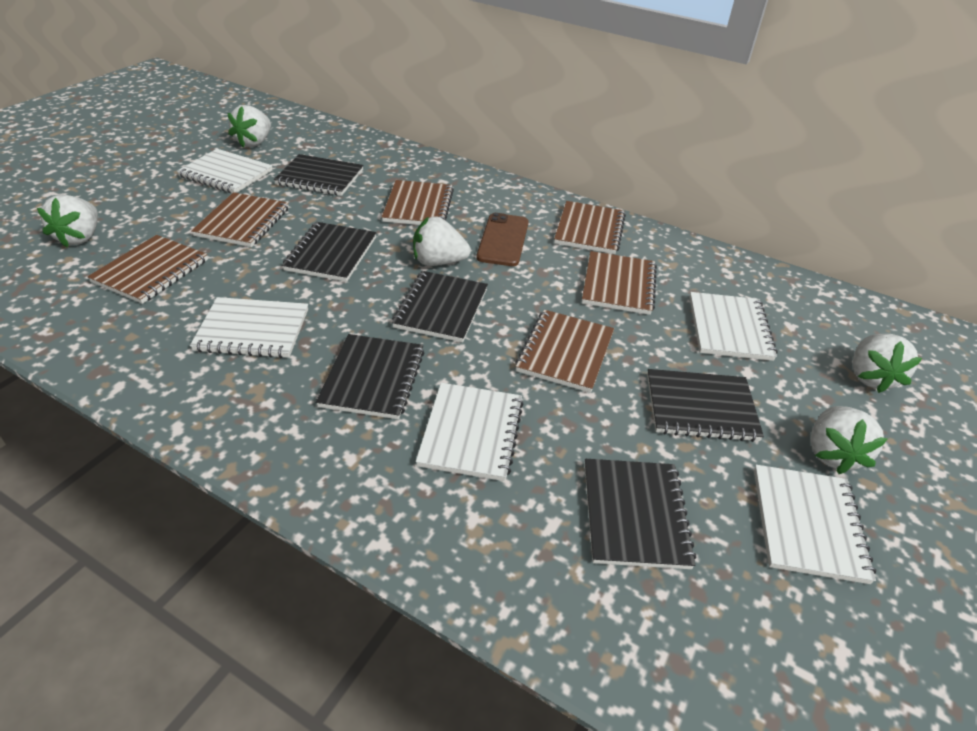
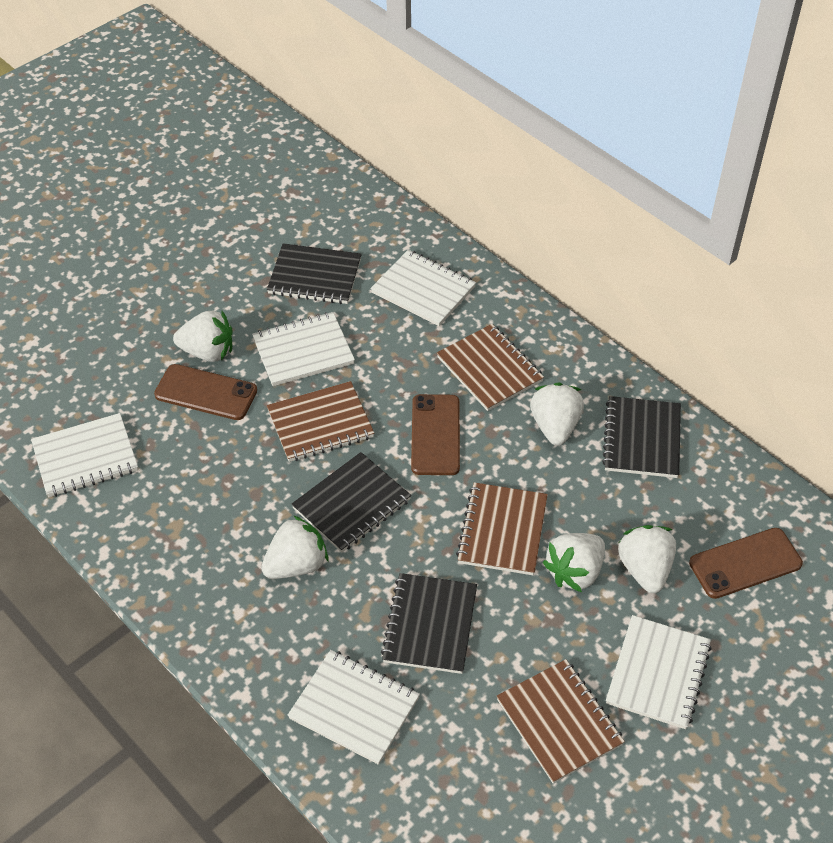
black notebook: [274,154,363,196] [282,222,377,282] [316,334,424,419] [392,271,488,342] [585,459,696,569] [647,369,764,442] = 6 -> [267,243,362,304] [292,452,411,552] [381,573,477,674] [602,396,681,478] = 4
brown notebook: [87,235,208,304] [191,192,289,247] [382,180,454,225] [515,310,614,393] [554,201,626,254] [582,251,657,315] = 6 -> [267,381,374,462] [437,324,544,411] [456,482,548,575] [497,659,625,784] = 4
brown phone: [476,213,529,266] = 1 -> [154,364,257,420] [411,394,460,475] [689,528,803,599] = 3

